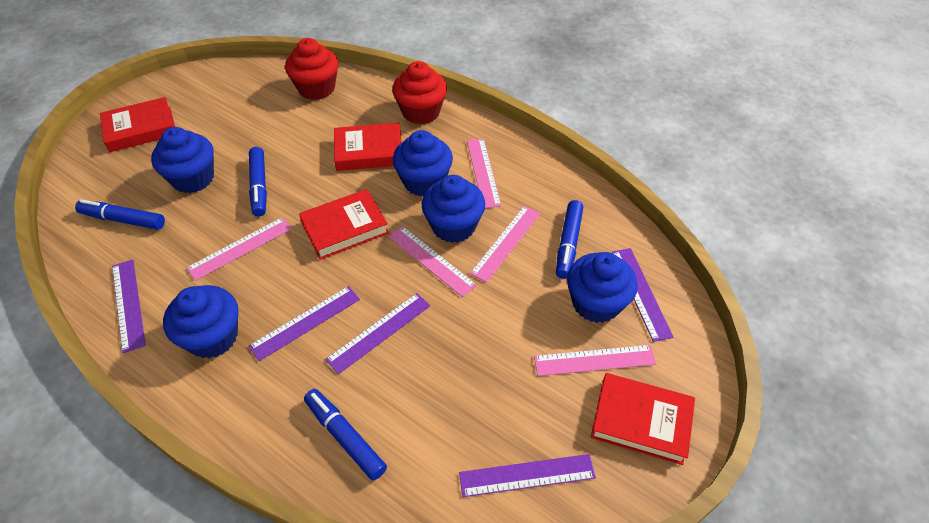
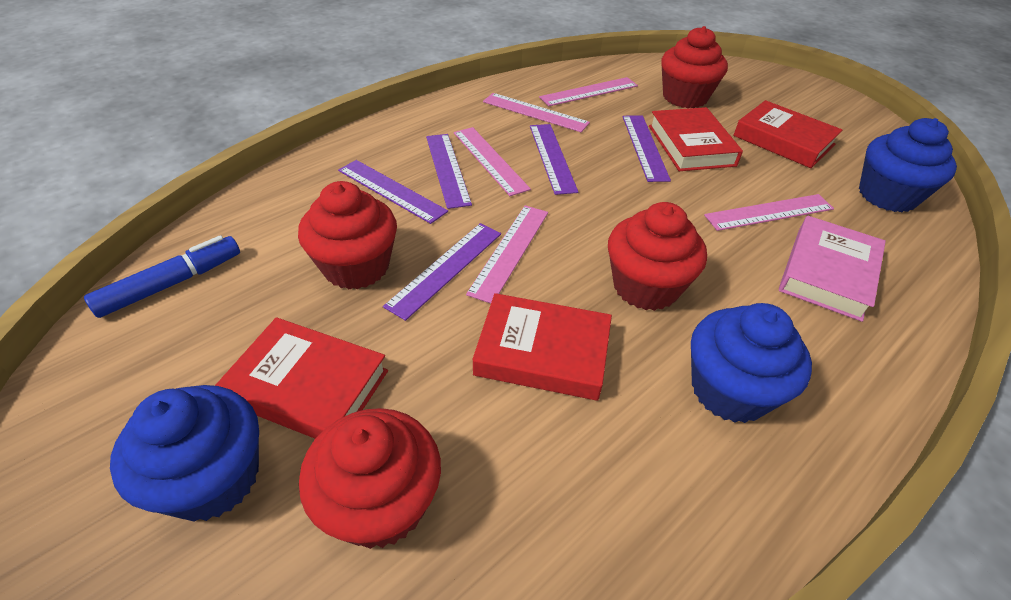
blue cupcake: [151,127,214,193] [163,285,238,359] [393,130,453,196] [422,175,485,243] [567,252,638,323] = 5 -> [110,385,259,521] [691,303,812,423] [859,118,957,212] = 3
blue marker: [75,199,165,230] [249,147,267,216] [304,389,387,481] [556,200,583,279] = 4 -> [84,235,240,318] = 1
pink book: none = 0 -> [779,216,886,322] = 1
red cupcake: [285,38,338,100] [392,61,447,125] = 2 -> [298,181,397,289] [299,408,441,549] [608,202,707,311] [661,26,728,108] = 4

